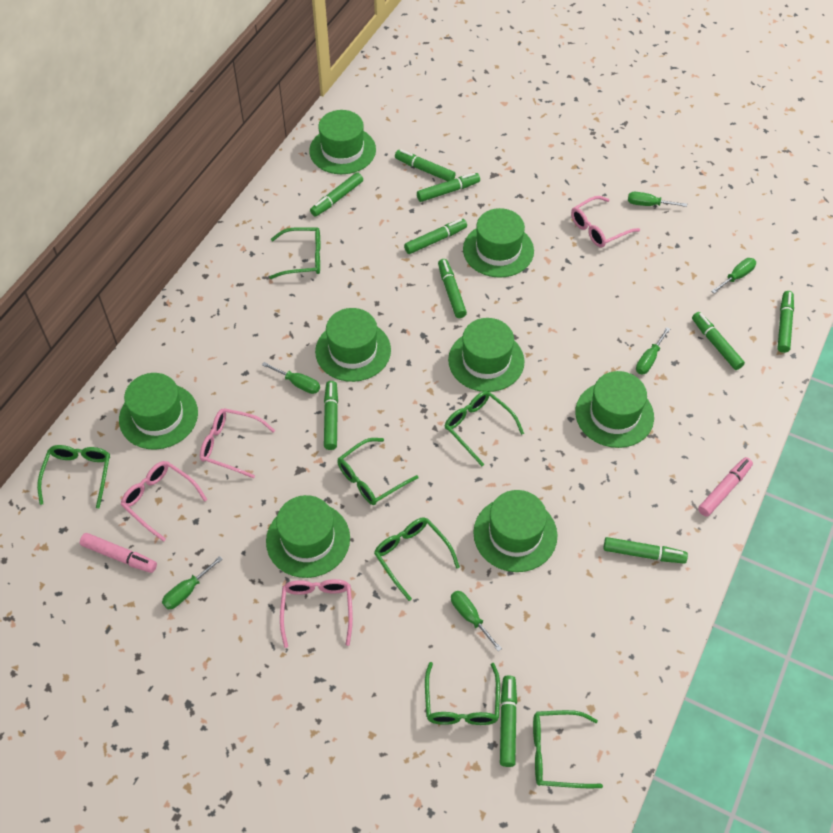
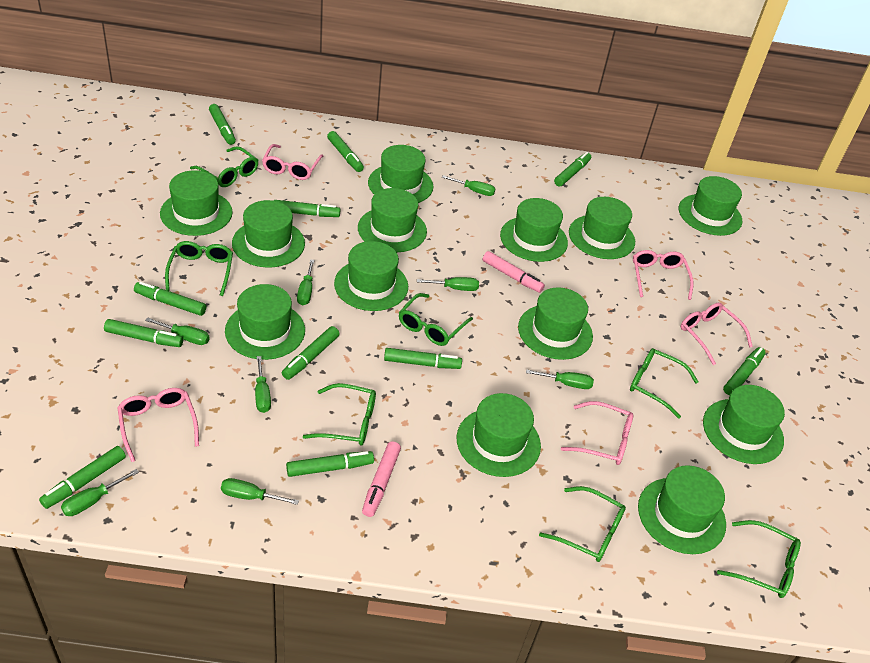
green hat: [119,373,198,450] [266,495,350,578] [309,110,376,174] [315,308,391,382] [448,318,525,392] [463,208,534,278] [473,490,557,572] [575,371,654,448] = 8 -> [160,170,233,236] [225,284,305,360] [232,200,305,268] [334,241,408,311] [358,188,427,253] [368,145,433,203] [457,393,541,477] [500,198,568,262] [518,287,593,360] [569,197,635,259] [638,465,726,554] [679,176,742,236] [703,385,785,464] = 13
green marker: [310,172,363,217] [324,381,338,450] [395,150,456,181] [404,219,467,254] [417,173,480,202] [438,259,467,318] [500,675,517,767] [603,537,688,564] [692,312,745,370] [777,291,794,353] = 10 -> [39,446,126,509] [104,319,183,347] [134,282,206,316] [209,104,236,145] [273,200,341,217] [282,326,340,380] [286,451,374,477] [327,131,364,172] [384,348,462,369] [554,152,591,186] [723,347,766,395] = 11
green screwdriver: [162,556,223,609] [262,362,320,394] [451,591,502,651] [628,192,687,207] [636,327,670,374] [712,258,756,294] = 6 -> [61,469,139,516] [145,318,210,345] [221,478,299,505] [255,356,271,413] [297,259,314,306] [417,277,479,291] [442,175,495,196] [526,369,594,389] = 8
pink glasses: [121,461,207,542] [200,408,275,479] [280,579,353,648] [571,196,640,248] = 4 -> [117,388,199,462] [262,144,324,180] [561,401,633,465] [633,250,694,300] [681,303,753,365] = 5

